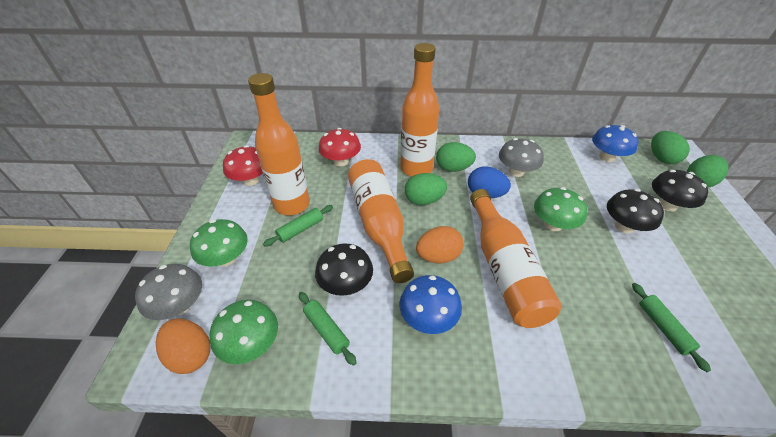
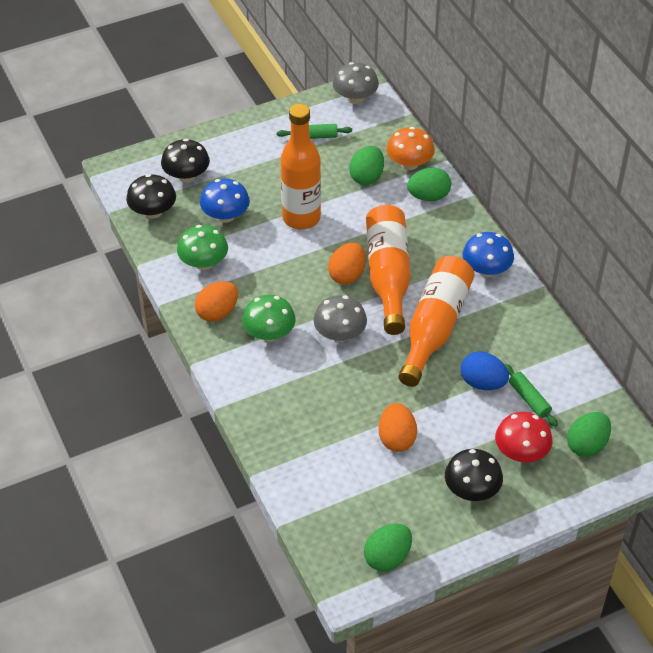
green mushroom: [190,219,248,267] [210,300,278,364] [534,187,587,231] = 3 -> [177,225,228,270] [242,295,295,341] = 2
green rolling pin: [263,205,333,247] [299,292,357,366] [632,283,711,372] = 3 -> [277,124,352,139] [504,364,558,427] = 2
orange bottle: [248,73,310,215] [348,159,414,283] [400,43,440,177] [470,189,562,328] = 4 -> [280,104,321,229] [366,205,411,335] [398,256,474,387] = 3
orange egg: [156,319,210,374] [416,226,464,263] = 2 -> [195,281,238,322] [328,243,366,284] [379,403,417,452] = 3
orange mushroom: none = 0 -> [386,127,435,170] = 1
red mushroom: [223,145,263,186] [319,128,361,166] = 2 -> [495,412,553,463] = 1

